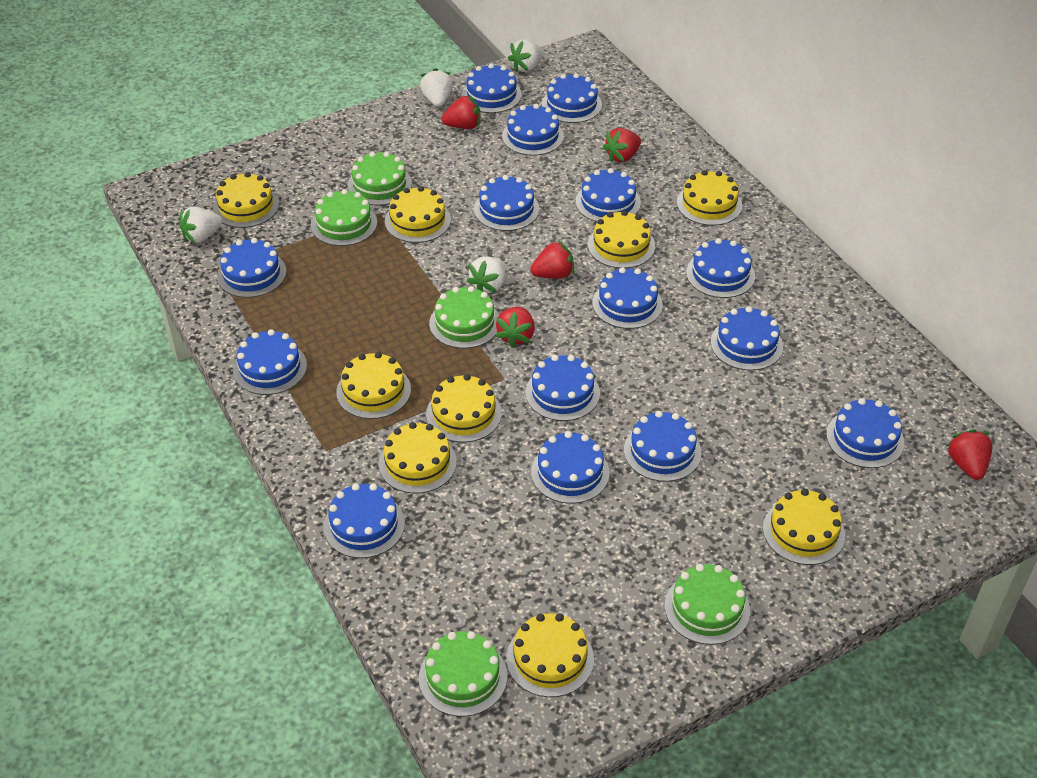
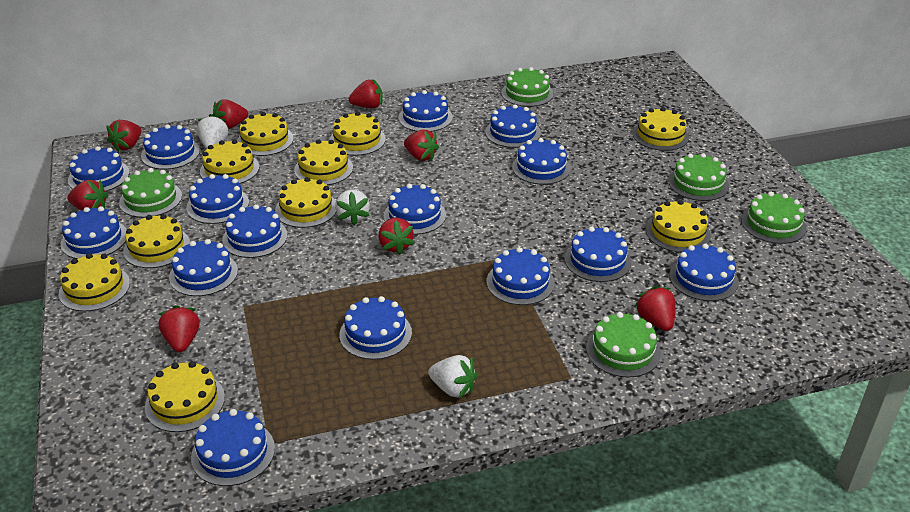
red strawberry: [442,95,480,129] [495,307,535,348] [530,240,574,279] [603,128,641,162] [946,429,992,480] = 5 -> [68,180,108,211] [106,120,141,152] [159,305,200,352] [213,99,248,129] [349,79,383,108] [379,218,414,255] [404,130,439,161] [635,286,676,331] = 8
white strawberry: [179,207,223,243] [420,68,453,107] [467,257,505,293] [508,39,543,72] = 4 -> [197,114,229,149] [335,190,370,226] [428,355,477,398] = 3
yellow cake: [213,172,279,228] [336,352,411,419] [379,422,457,494] [385,186,451,243] [426,374,502,442] [506,613,594,697] [588,210,655,268] [677,170,742,226] [763,489,845,565] = 9 -> [59,253,130,311] [123,214,190,268] [145,361,225,432] [200,140,259,184] [237,112,294,156] [275,177,336,228] [294,139,353,185] [329,111,386,156] [633,107,689,151] [646,200,711,253] = 10

